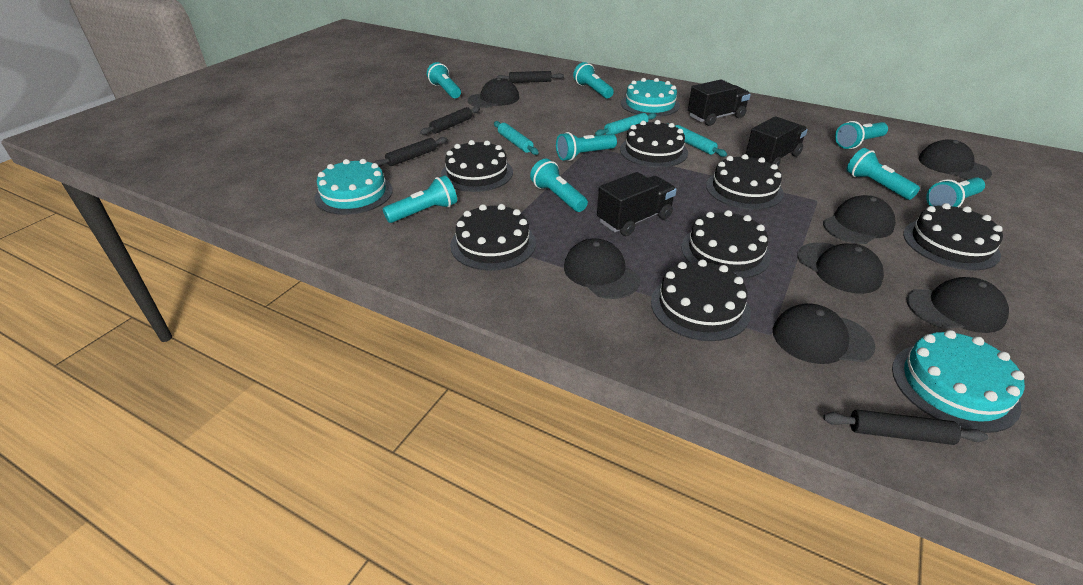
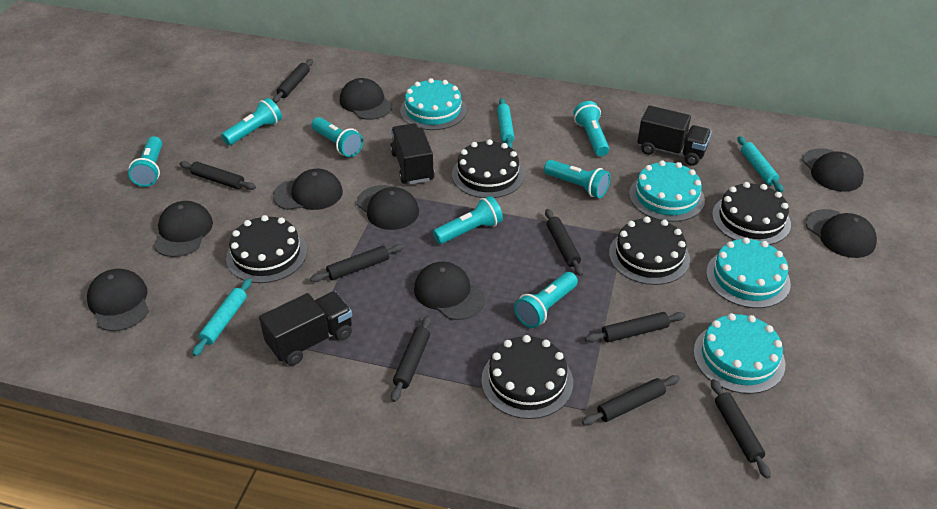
black cake: [441,140,513,192] [450,204,536,270] [620,120,688,168] [651,259,751,341] [681,210,771,279] [706,154,784,210] [903,203,1003,270] = 7 -> [226,215,307,283] [452,139,524,198] [481,335,573,419] [609,217,690,285] [712,182,791,245] = 5
black cap: [468,78,519,108] [564,238,640,299] [773,303,876,364] [797,242,884,294] [823,195,896,244] [906,277,1009,333] [919,139,992,180] = 7 -> [87,269,149,331] [153,201,213,257] [273,169,343,210] [340,78,393,120] [357,185,419,230] [414,261,485,320] [802,148,864,192] [806,209,877,258] = 8
black rolling pin: [374,137,447,167] [420,107,480,135] [497,71,564,83] [823,410,988,445] = 4 -> [180,161,256,190] [273,59,313,103] [310,244,404,282] [391,316,431,402] [545,209,583,276] [582,375,680,425] [585,312,686,343] [711,379,771,479] = 8
turquoise cake: [314,159,393,215] [621,78,680,117] [892,330,1025,433] = 3 -> [400,78,467,130] [629,160,705,222] [693,313,785,394] [706,237,791,308] = 4
turquoise flashlight: [383,175,457,223] [427,62,461,99] [530,159,588,212] [556,132,617,161] [573,62,614,99] [835,121,888,149] [847,148,920,200] [926,177,985,207] = 8 -> [128,136,162,187] [221,98,282,145] [311,117,363,157] [433,196,503,244] [514,272,578,328] [544,160,610,198] [573,101,609,156] = 7

